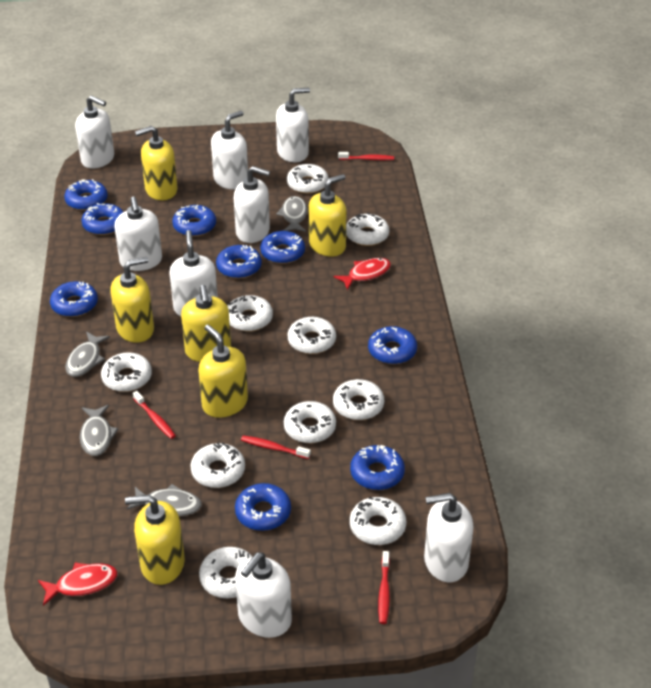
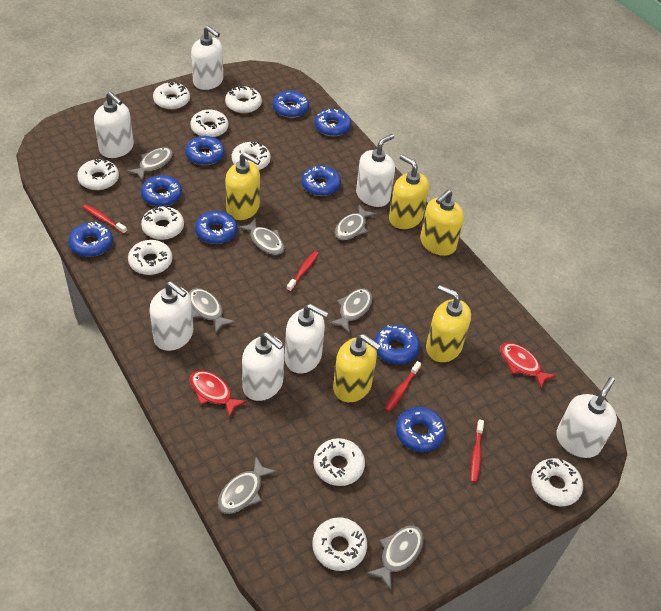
grey fish: [65,332,110,377] [80,405,118,456] [127,484,202,516] [276,196,307,232] = 4 -> [127,147,173,181] [189,288,235,334] [218,457,277,514] [238,219,284,255] [329,288,372,334] [335,205,377,240] [367,526,423,590] = 7
white soap dispenser: [75,96,114,169] [115,196,162,271] [169,230,218,316] [211,111,248,190] [234,166,270,243] [235,553,292,638] [276,88,310,162] [424,493,474,582] = 8 -> [94,92,134,158] [150,281,193,351] [191,26,223,90] [242,332,285,401] [285,304,328,374] [356,134,395,207] [556,377,617,458] = 7
yellow soap dispenser: [110,257,154,343] [125,495,185,585] [135,126,178,200] [181,285,231,362] [198,325,248,418] [309,174,347,256] = 6 -> [225,152,260,220] [333,334,381,402] [389,154,429,229] [420,190,464,256] [426,285,471,362] = 5

